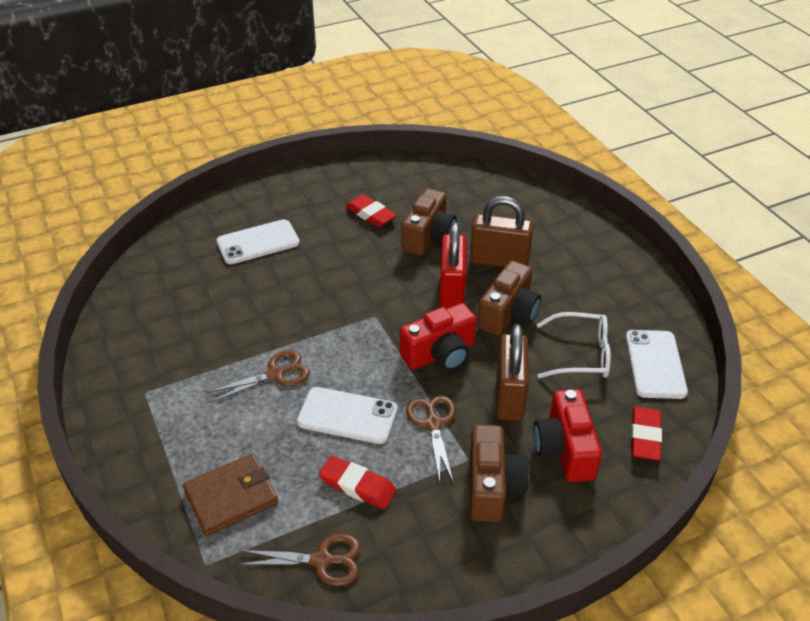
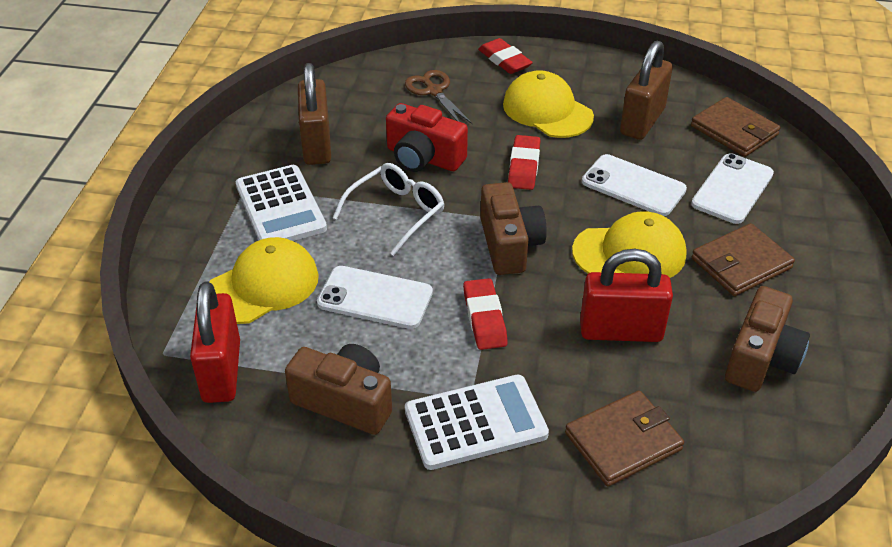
brown scissors: [206,350,310,403] [237,534,361,586] [406,395,456,483] = 3 -> [405,70,473,124] = 1
brown wallet: [183,453,278,536] = 1 -> [565,390,684,486] [691,97,781,157] [692,223,795,296] = 3
red camera: [400,303,476,371] [533,389,602,482] = 2 -> [386,103,468,172] = 1
red padlock: [440,222,467,309] = 1 -> [190,281,240,403] [580,249,673,342] = 2
white calculator: none = 0 -> [236,165,327,241] [405,374,549,470] = 2
yellow cap: none = 0 -> [209,237,319,324] [503,70,594,138] [572,211,687,278] = 3

